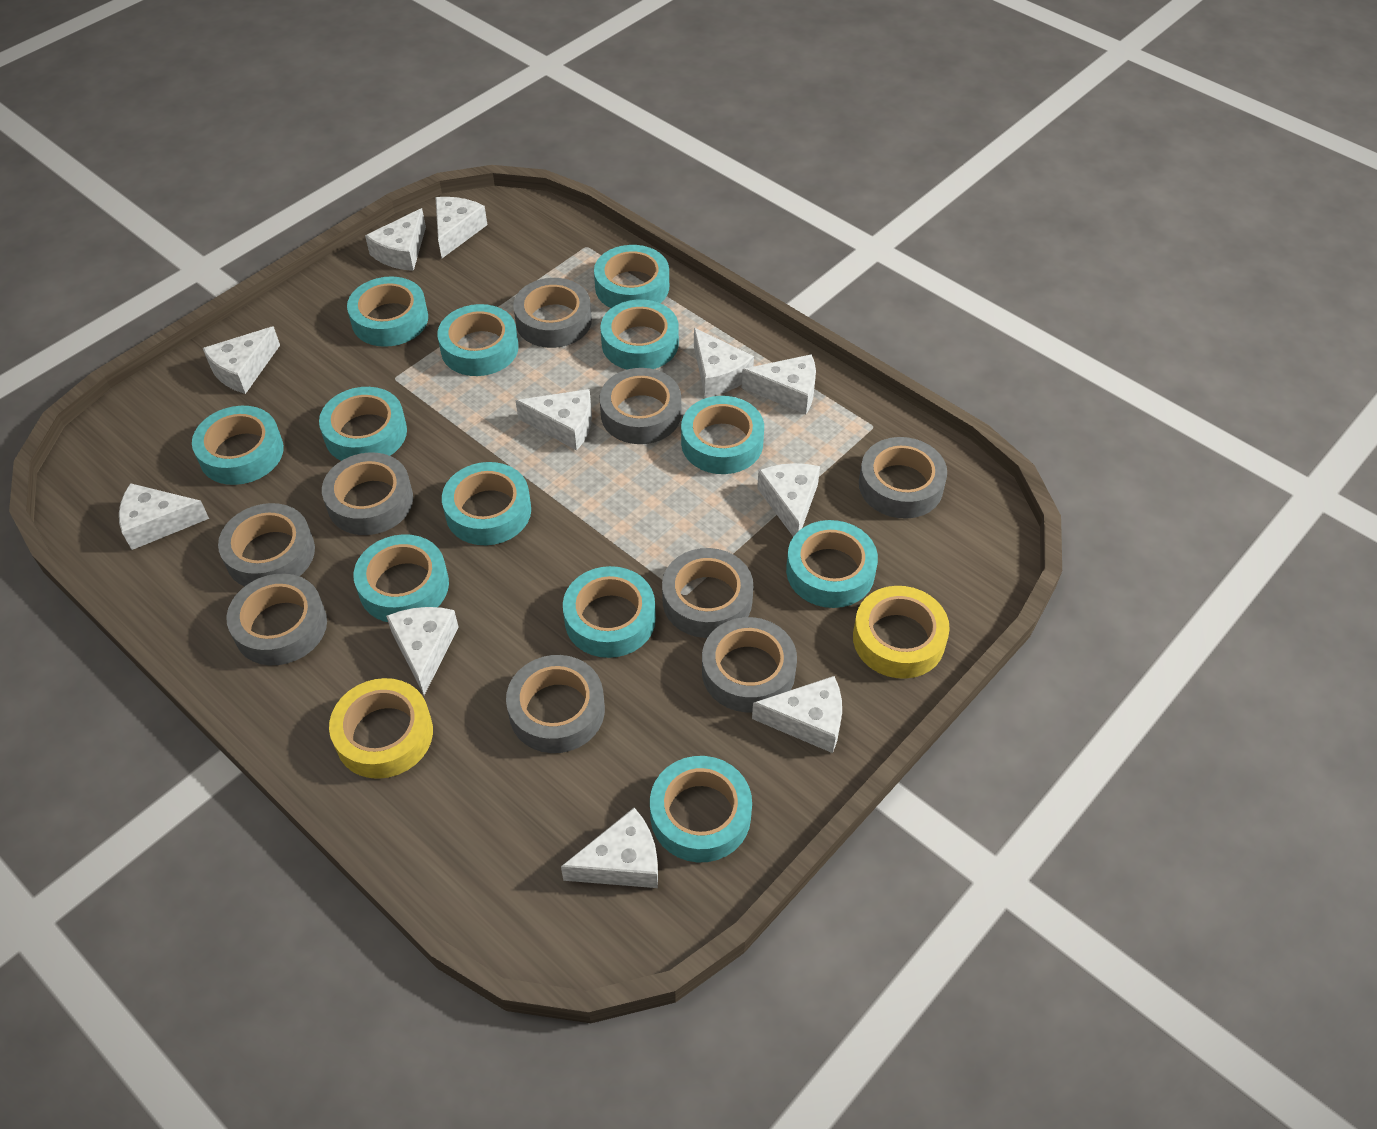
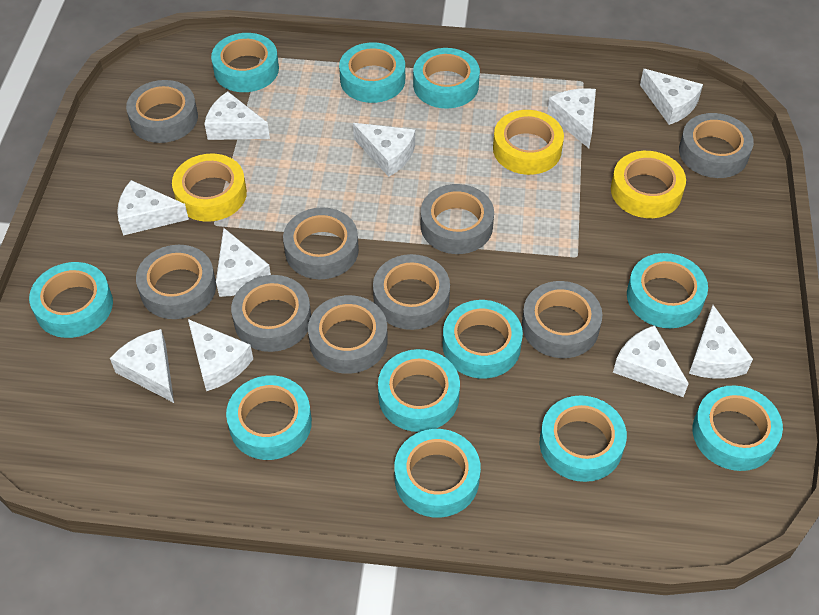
turquoise tape: [192,406,284,485] [319,387,407,461] [347,276,428,347] [354,534,449,622] [437,304,519,376] [442,462,531,545] [563,566,656,658] [594,245,669,308] [601,299,679,369] [650,756,752,862] [681,396,764,474] [786,520,878,608] = 12 -> [29,262,113,338] [211,33,279,92] [226,375,312,460] [339,42,405,103] [378,349,460,432] [394,429,481,517] [413,48,480,109] [443,300,523,378] [540,395,627,482] [627,253,708,328] [693,385,783,471] = 11
white cheese: [119,483,209,550] [203,326,280,394] [365,208,426,271] [386,607,459,695] [435,197,487,258] [515,389,592,450] [561,808,658,888] [694,328,754,397] [742,354,816,414] [752,676,842,753] [757,463,820,537] = 11 -> [110,329,174,403] [117,180,189,235] [188,319,253,391] [204,91,270,140] [216,227,271,297] [353,123,415,177] [547,88,596,148] [613,325,689,397] [640,69,703,125] [689,305,753,378] = 10
yellow tape: [329,678,433,779] [853,586,950,679] = 2 -> [172,153,247,222] [493,110,564,175] [611,151,686,218] = 3

